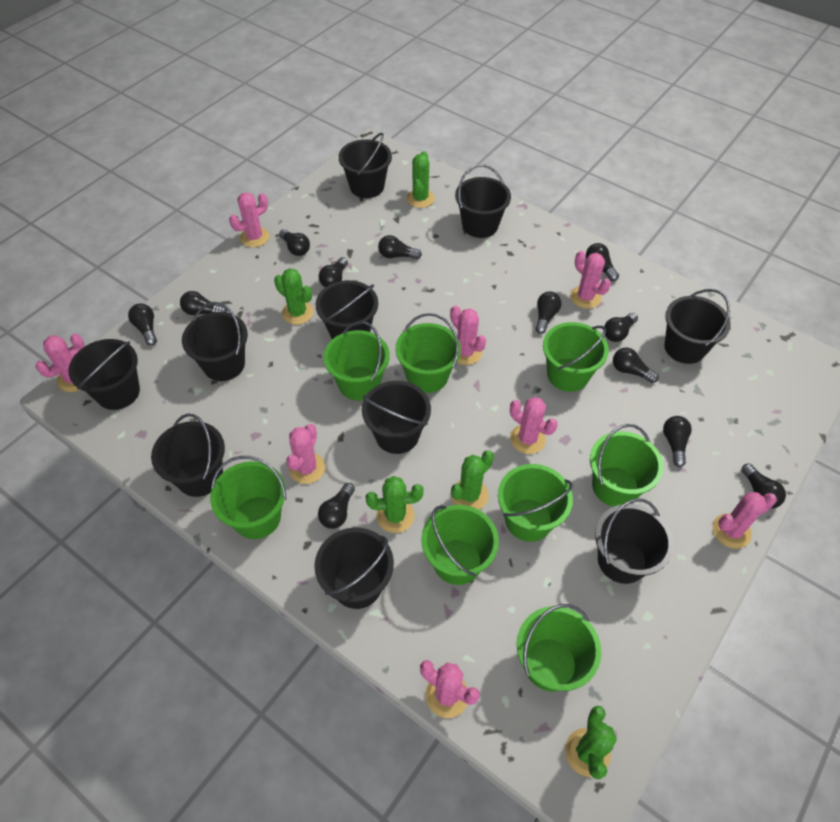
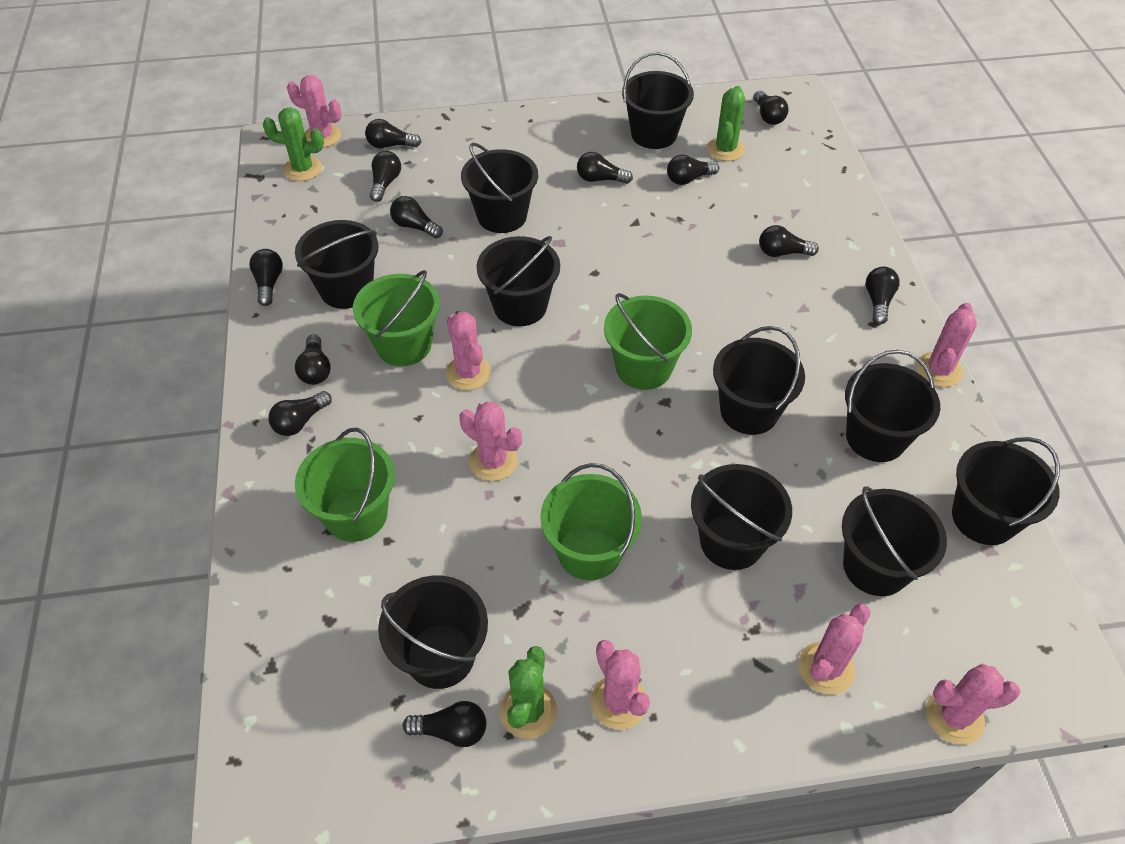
green bucket: [210,456,286,539] [324,321,390,401] [395,313,461,393] [421,505,499,585] [498,464,573,542] [517,604,602,692] [543,322,609,392] [590,424,663,507] = 8 -> [295,428,395,542] [353,270,440,366] [540,463,642,581] [604,293,692,390] = 4
green cactus: [274,268,314,325] [366,476,424,533] [407,151,435,208] [451,450,494,510] [565,706,617,779] = 5 -> [263,107,324,181] [500,646,557,739] [707,86,745,161] = 3
pink cactus: [36,334,84,392] [229,192,269,247] [287,424,325,484] [420,660,480,718] [450,306,486,365] [510,397,558,454] [570,251,611,309] [712,492,777,548] = 8 -> [287,75,342,148] [446,312,491,390] [459,402,522,481] [590,640,650,730] [798,604,871,694] [916,303,977,387] [926,664,1020,745] = 7

